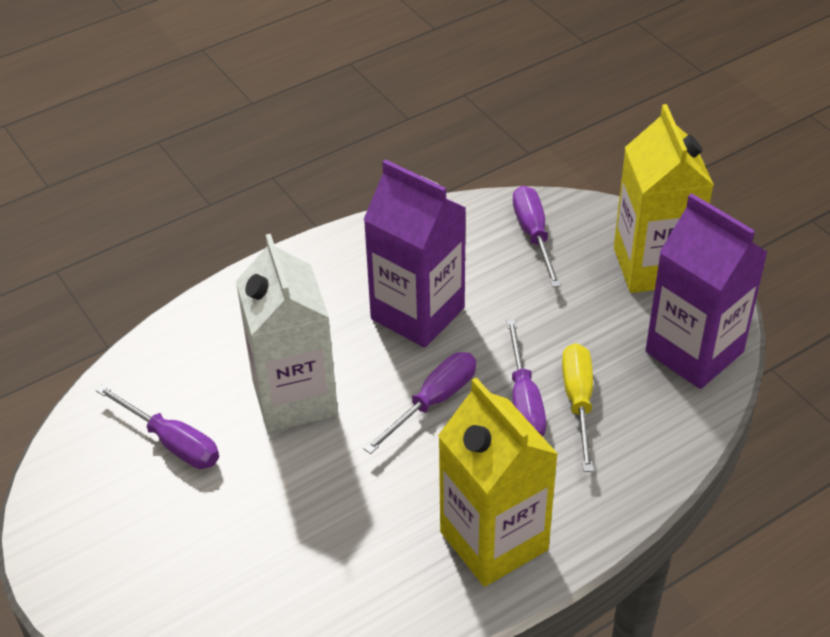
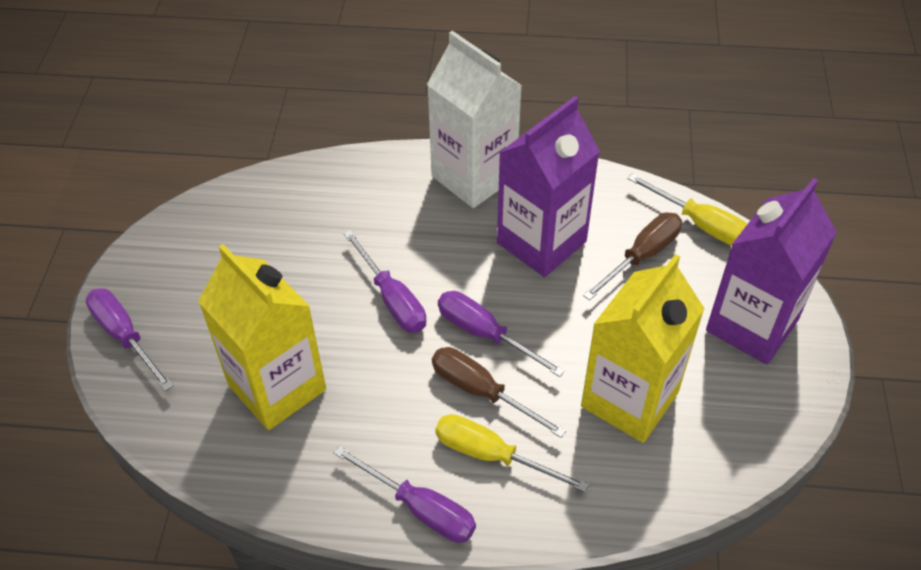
brown screwdriver: none = 0 -> [432,347,566,438] [583,213,682,300] = 2
yellow screwdriver: [562,343,594,472] = 1 -> [435,414,589,492] [627,174,747,246] = 2

